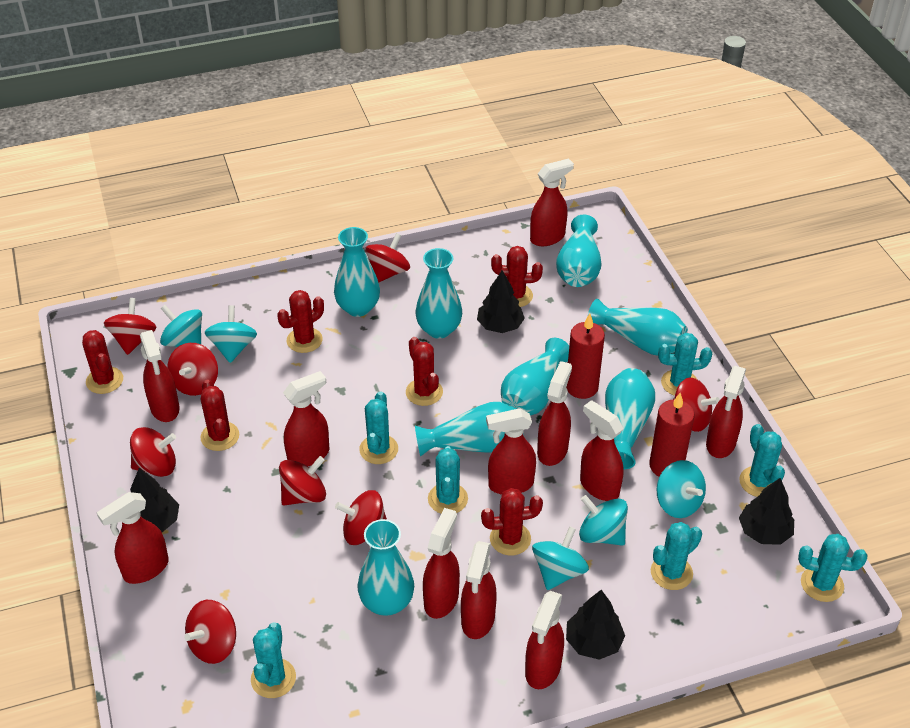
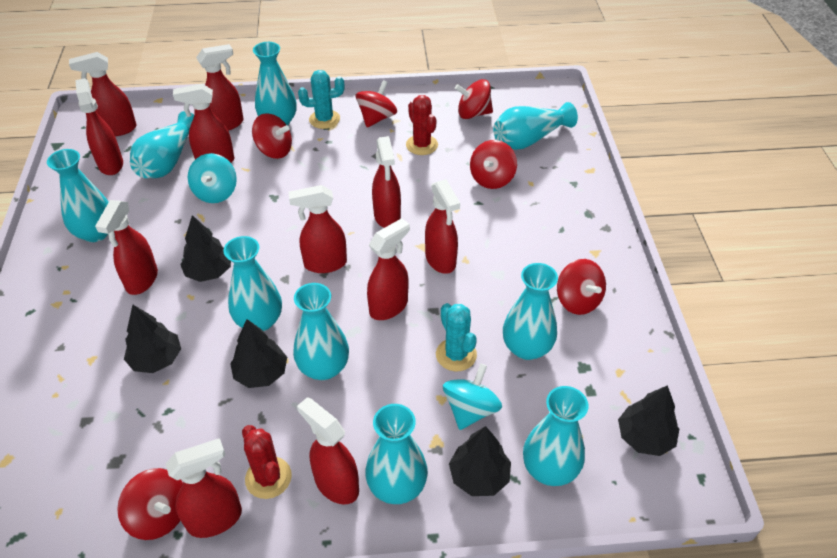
black tree: [130,468,179,532] [477,270,525,333] [566,590,625,660] [739,478,794,545] = 4 -> [124,305,181,373] [180,215,231,282] [230,319,287,388] [449,426,511,496] [618,385,679,456] = 5
red cactus: [82,330,123,394] [200,380,239,451] [277,290,324,353] [406,337,443,406] [481,488,543,556] [491,246,543,307] = 6 -> [242,425,292,499] [406,95,438,155] = 2
red candle: [566,314,605,399] [649,393,695,477] = 2 -> none = 0
red spinning top: [104,298,157,355] [130,427,176,477] [167,343,218,396] [184,600,236,664] [279,456,326,505] [335,490,387,545] [365,233,410,283] [674,378,720,432] = 8 -> [117,468,183,540] [252,113,292,159] [356,80,397,128] [455,79,493,119] [470,140,517,189] [557,259,606,315] = 6
turquoise cactus: [251,622,296,698] [359,391,398,464] [428,446,468,514] [651,522,702,590] [658,333,712,396] [739,424,785,497] [798,534,867,602] = 7 -> [298,70,345,129] [436,303,477,371] = 2
turquoise spinning top: [160,305,202,347] [205,305,257,363] [532,526,589,590] [579,495,628,546] [657,460,706,518] = 5 -> [188,153,237,203] [443,363,502,430] = 2
turquoise vase: [334,227,380,317] [358,519,414,616] [415,402,518,457] [416,248,462,339] [501,338,569,416] [556,215,601,287] [588,299,688,356] [605,368,655,469] = 8 -> [47,149,109,242] [130,111,194,178] [223,236,282,331] [253,42,297,125] [293,283,349,380] [365,404,428,504] [493,102,578,150] [503,263,558,360] [523,386,588,486] = 9

